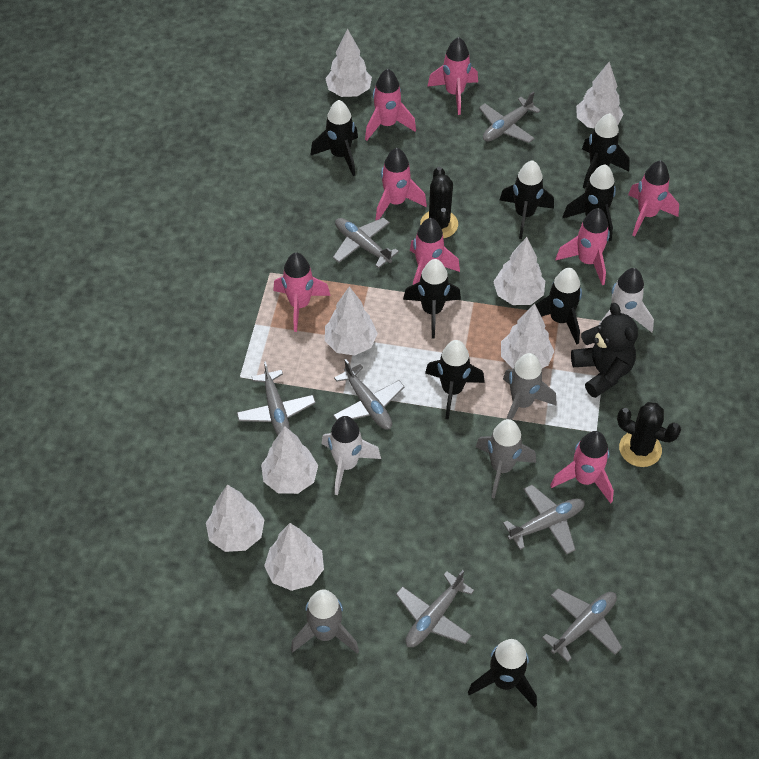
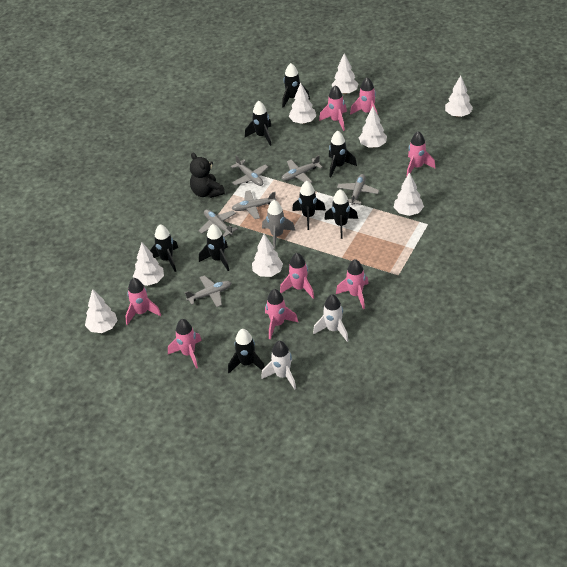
black cactus: [420,167,458,238] [617,402,681,467] = 2 -> none = 0
grey plane: [237,361,316,436] [333,218,399,268] [333,359,404,430] [396,570,474,647] [479,91,541,143] [503,485,585,555] [542,588,622,662] = 7 -> [185,275,231,307] [199,209,238,237] [231,156,268,186] [232,190,276,219] [282,155,323,183] [337,174,379,205] = 6
grey rocket: [291,589,359,654] [476,419,536,499] [503,353,557,420] = 3 -> [262,200,295,249] = 1

